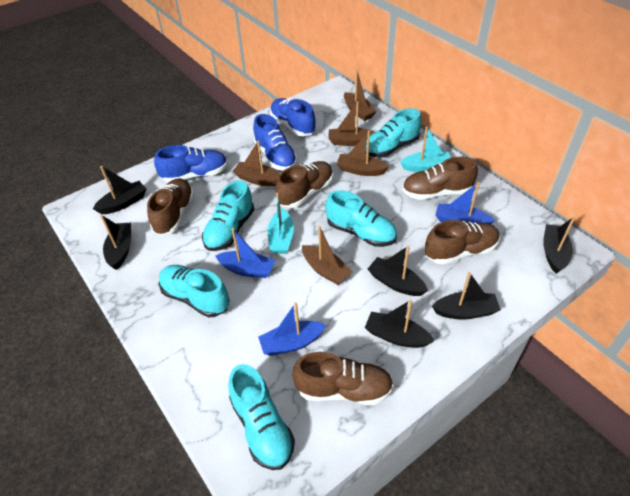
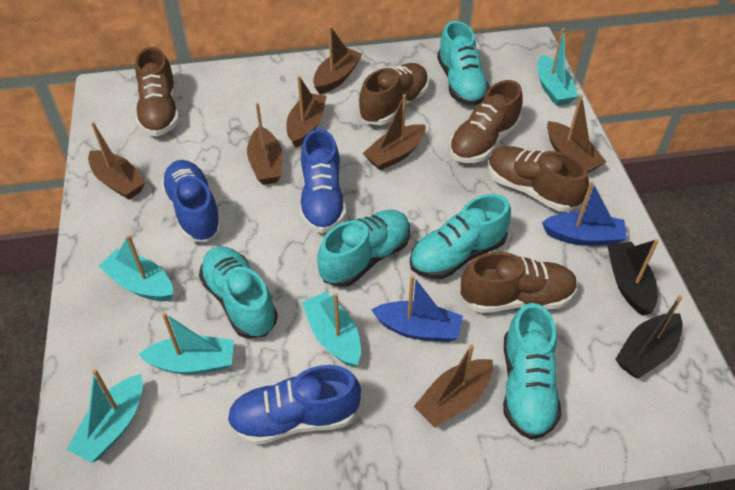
black boat: [93,166,146,214] [100,215,131,270] [365,300,435,348] [368,246,428,296] [432,272,501,320] [543,217,575,274] = 6 -> [607,239,659,316] [615,295,683,378] = 2
blue boat: [216,228,275,278] [258,302,326,356] [435,182,495,224] = 3 -> [371,275,463,342] [542,181,627,246] = 2
brown boat: [233,140,280,186] [302,226,353,285] [328,101,375,146] [336,130,389,176] [344,69,377,121] = 5 -> [88,122,145,200] [247,103,282,185] [286,76,327,148] [313,26,362,94] [363,94,426,171] [414,344,493,428] [547,95,606,173] = 7
turquoise boat: [267,193,294,254] [400,127,451,172] = 2 -> [66,369,143,463] [99,235,173,301] [138,313,234,374] [302,292,361,367] [537,28,578,106] = 5

